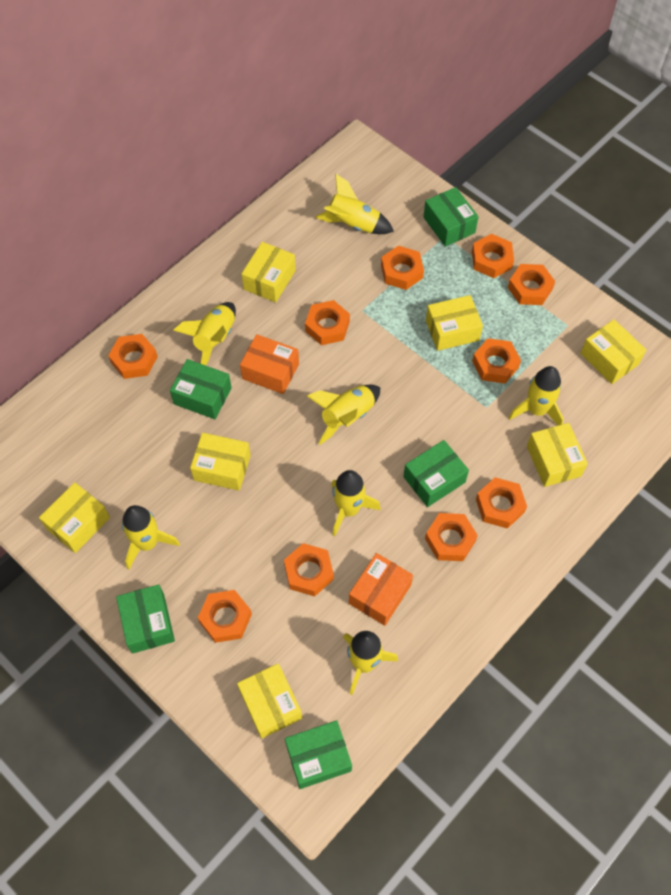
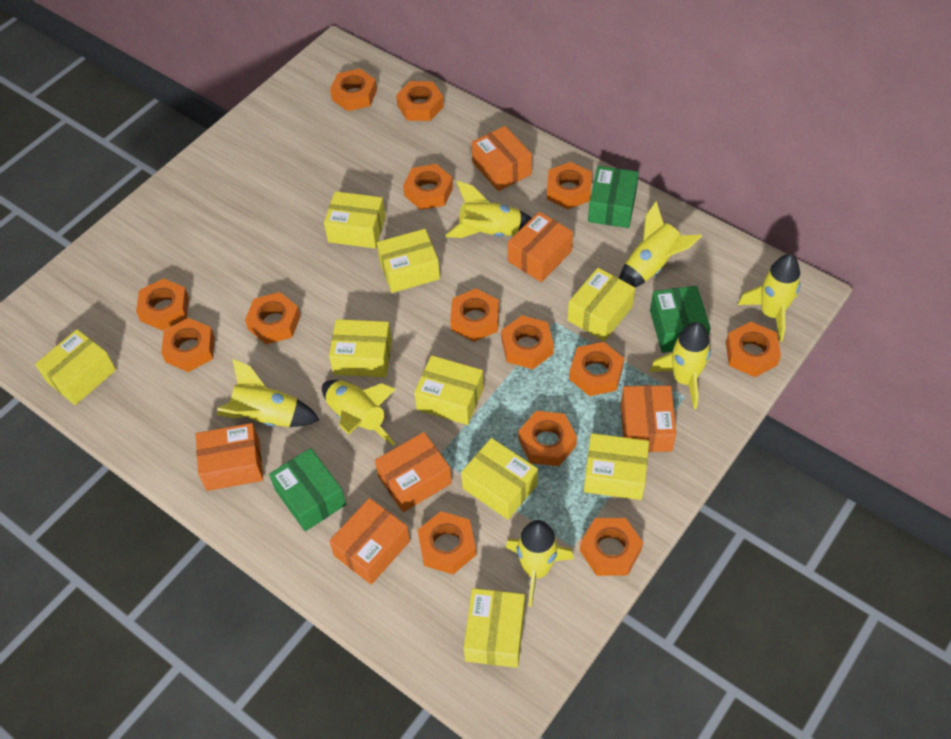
green box: [116,584,175,654] [170,359,231,419] [285,720,352,789] [403,440,469,507] [423,187,479,247] = 5 -> [269,448,346,531] [588,166,639,228] [650,286,711,353] = 3
orange box: [240,334,299,394] [349,553,413,626] = 2 -> [196,423,263,491] [329,498,410,585] [375,432,452,512] [472,126,532,191] [508,212,573,282] [621,385,677,452] = 6
orange nut: [108,334,158,379] [198,590,252,643] [284,543,334,596] [305,300,350,345] [381,246,424,290] [425,513,478,561] [472,234,514,278] [472,338,521,383] [476,477,527,529] [508,264,555,305] = 10 -> [136,278,189,331] [161,318,215,372] [245,292,300,344] [330,69,377,111] [396,81,444,121] [403,164,453,210] [417,511,476,574] [450,288,499,342] [501,315,554,369] [519,411,577,466] [547,162,592,209] [569,342,624,396] [580,518,643,576] [726,322,781,377] = 14
yellow box: [39,482,110,553] [190,433,251,491] [237,663,302,739] [241,242,296,303] [426,295,483,351] [527,423,588,487] [580,319,646,384] = 7 -> [35,329,116,405] [324,191,386,249] [329,319,392,377] [377,229,440,293] [414,355,484,425] [461,438,538,520] [464,588,525,668] [567,268,635,341] [584,433,649,500] = 9

